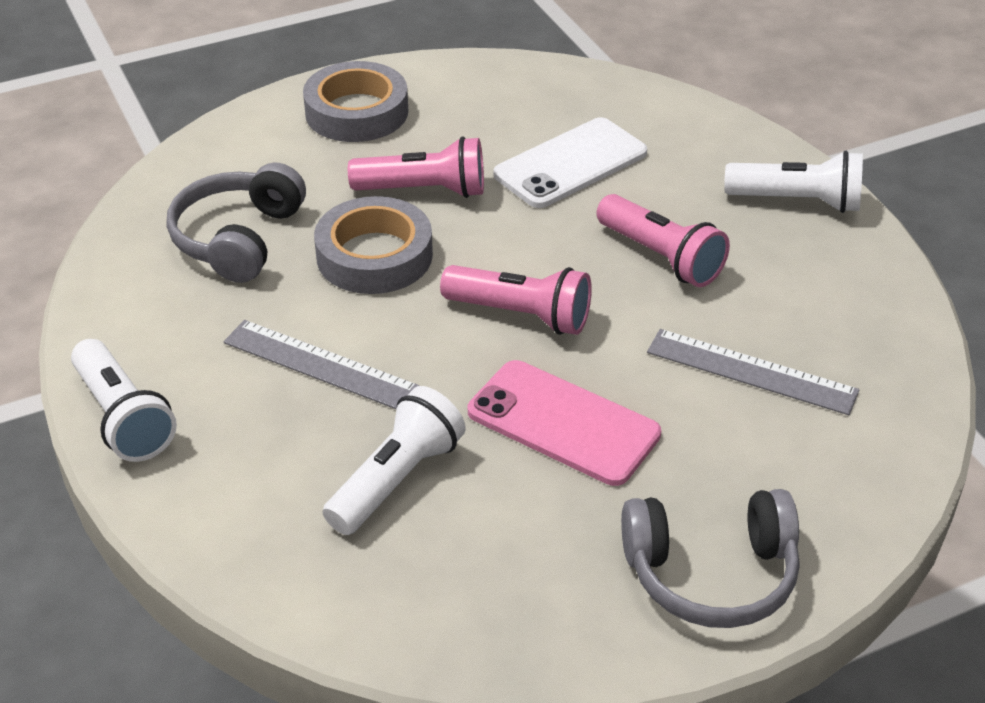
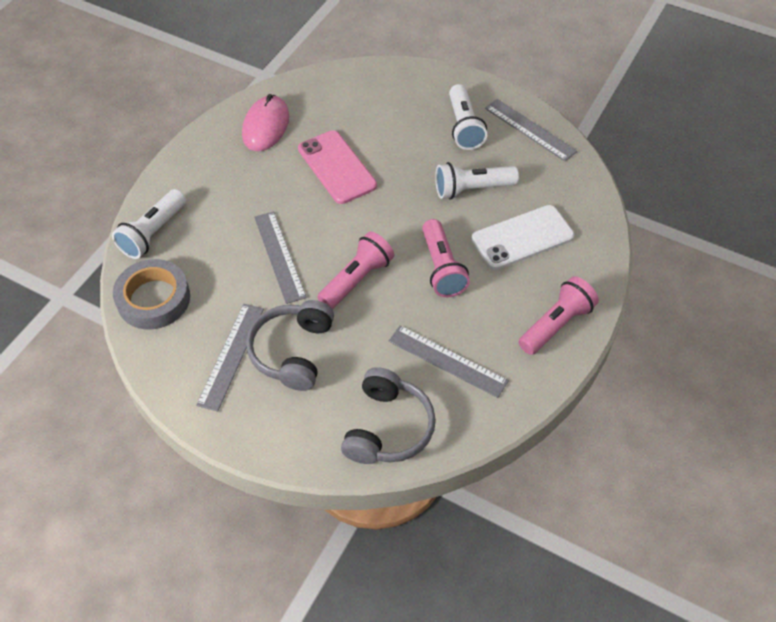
grey ruler: [224,320,419,409] [647,329,859,415] = 2 -> [196,304,264,412] [254,212,307,304] [389,325,509,398] [485,99,577,161] = 4
grey tape: [303,61,408,142] [314,196,433,294] = 2 -> [113,259,190,329] = 1
pink mouse: none = 0 -> [242,94,289,151] = 1

